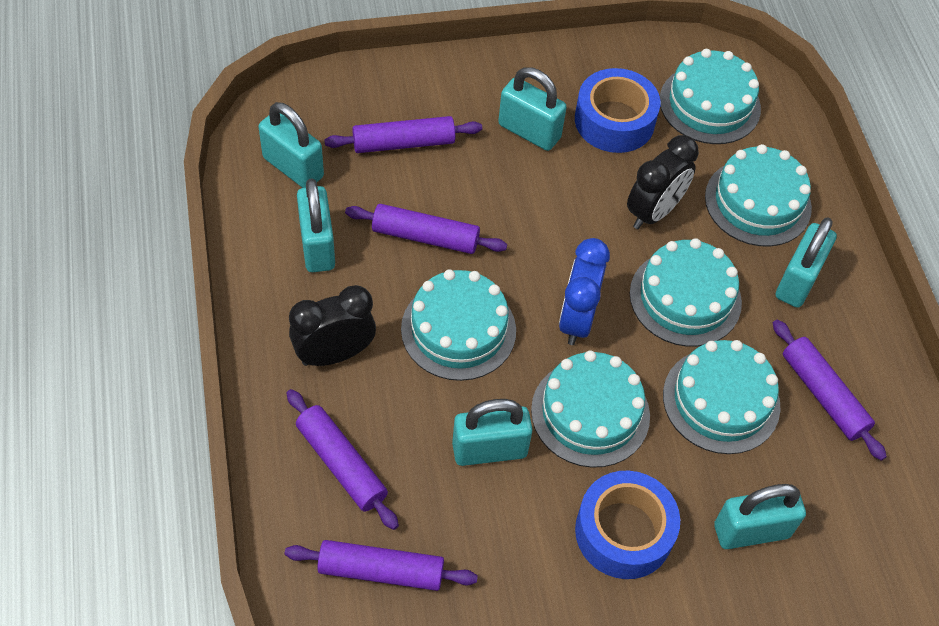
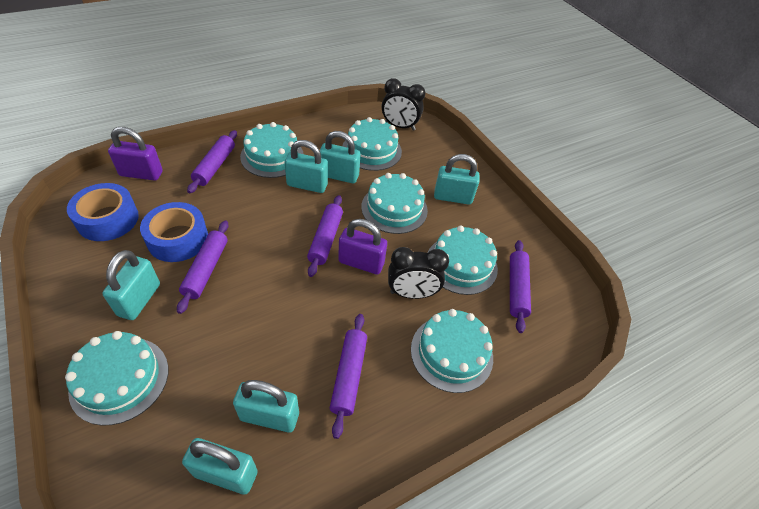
blue clock: [559,238,610,345] = 1 -> none = 0
purple padlock: none = 0 -> [108,127,163,181] [338,219,387,275] = 2

